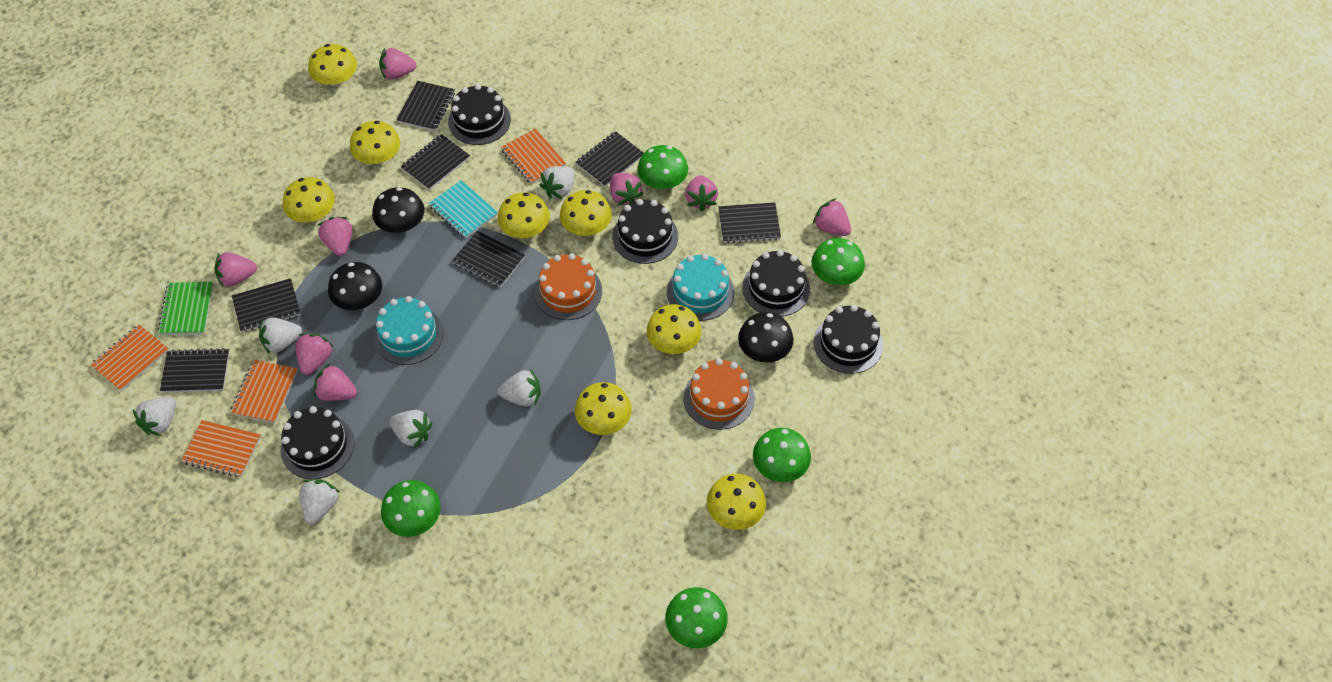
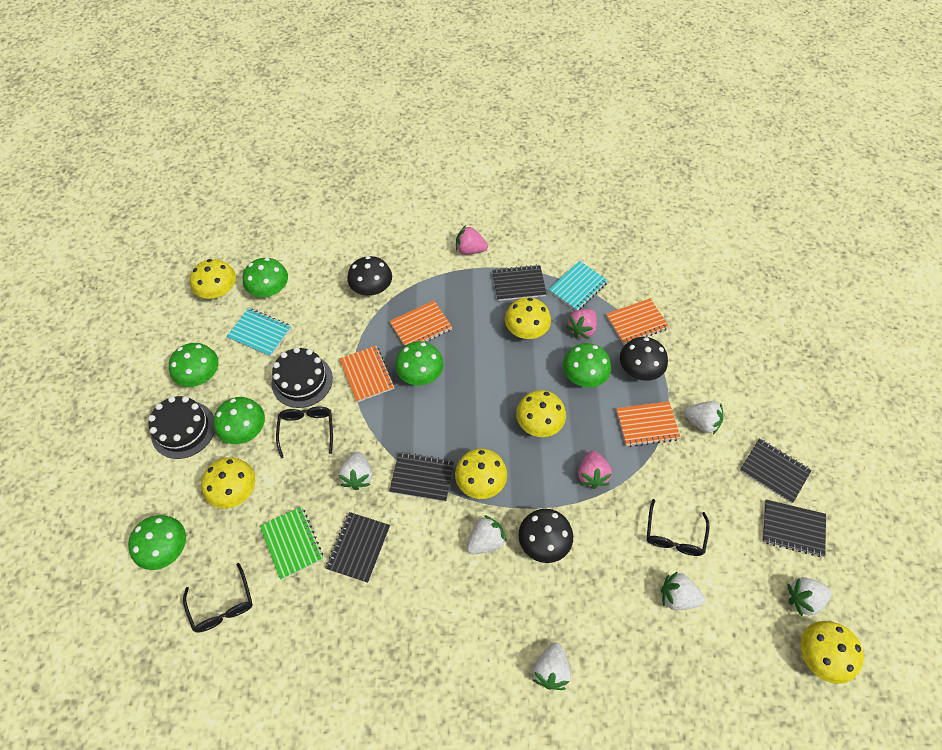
black cake: [281,406,354,479] [448,84,511,145] [612,199,678,264] [742,250,810,317] [814,305,883,374] = 5 -> [148,396,215,459] [272,347,333,408] = 2
black glasses: none = 0 -> [183,563,253,633] [276,406,333,459] [647,499,710,556] = 3
black notebook: [160,348,229,393] [232,278,301,332] [396,81,455,131] [400,134,470,190] [452,231,525,288] [576,131,643,187] [718,202,781,243] = 7 -> [326,512,390,583] [389,452,454,502] [492,265,547,301] [740,438,812,503] [762,500,826,557] = 5
green mushroom: [381,480,441,537] [637,145,688,189] [665,587,728,648] [753,428,811,482] [812,238,865,285] = 5 -> [128,515,186,570] [169,343,218,387] [213,397,265,444] [243,258,288,297] [395,341,443,385] [563,343,611,387] = 6
orange cake: [534,253,602,320] [683,358,755,430] = 2 -> none = 0
pink strawberry: [214,252,257,287] [296,334,334,375] [314,363,357,401] [318,217,352,256] [379,48,417,80] [610,173,643,206] [685,175,718,211] [813,199,851,236] = 8 -> [456,225,488,254] [566,309,597,339] [578,450,612,489] = 3
turquoise cake: [374,296,443,365] [667,254,734,321] = 2 -> none = 0
turquoise notebook: [428,180,498,238] = 1 -> [227,308,291,357] [549,261,608,311] = 2
yellow mushroom: [283,177,335,222] [308,44,357,87] [350,121,400,165] [498,192,550,238] [560,190,612,236] [575,382,632,435] [647,304,701,354] [707,474,766,530] = 8 -> [190,259,236,299] [201,457,255,509] [455,448,507,499] [505,297,551,339] [516,390,566,437] [800,621,864,684] = 6

